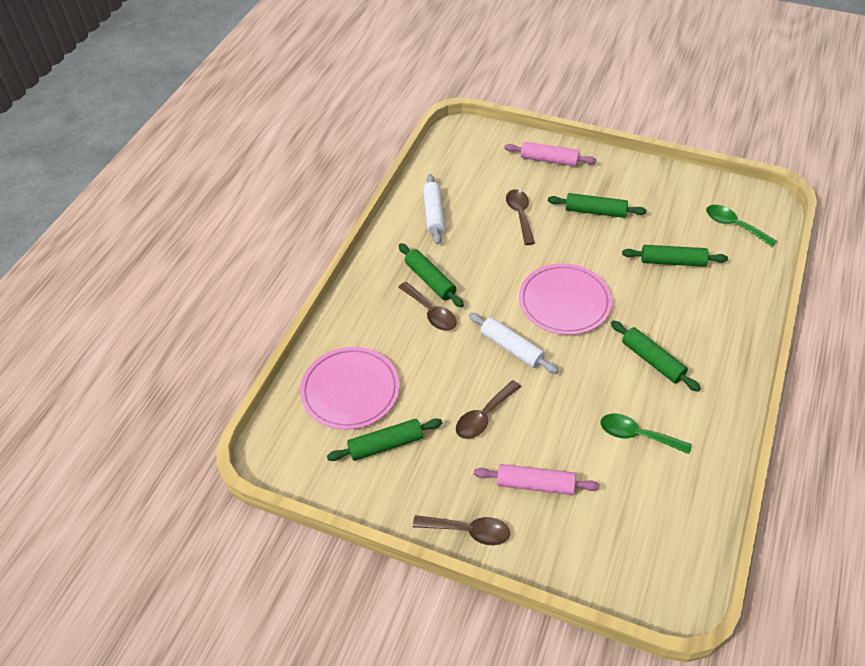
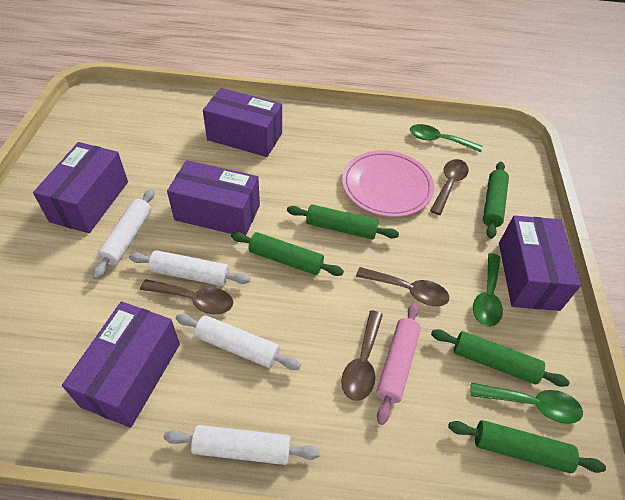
green spoon: [601,414,692,454] [706,205,777,247] = 2 -> [410,124,483,152] [470,383,583,424] [473,253,503,327] = 3
pink plate: [300,347,400,430] [519,263,612,335] = 2 -> [342,150,434,217] = 1
pink rolling pin: [474,464,599,495] [504,142,597,166] = 2 -> [376,302,421,425] = 1
purple box: none = 0 -> [33,142,128,233] [62,301,180,428] [167,160,260,235] [203,88,282,157] [499,215,581,311] = 5
white rolling pin: [423,174,445,244] [469,313,558,374] = 2 -> [92,189,154,279] [129,250,250,286] [164,425,320,465] [176,314,301,370] = 4

